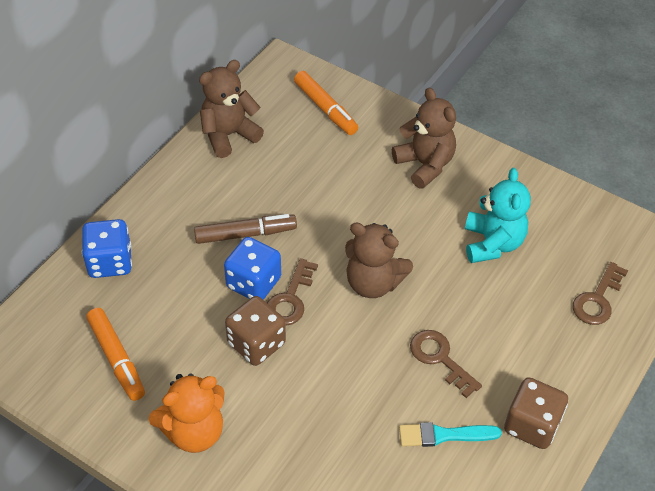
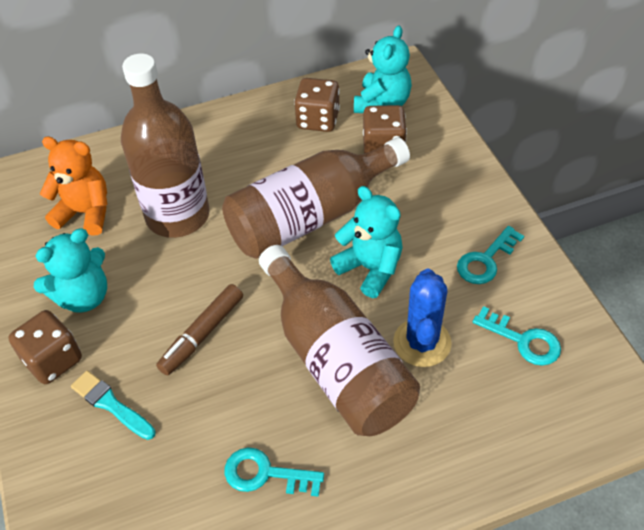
blue cactus: none = 0 -> [393,269,452,367] = 1
blue dice: [82,219,132,278] [224,237,281,300] = 2 -> none = 0
brown bottle: none = 0 -> [121,53,210,238] [222,137,410,259] [259,245,420,436] = 3
brown dice: [225,296,286,366] [504,377,568,449] = 2 -> [8,310,82,384] [294,78,340,132] [363,105,407,154] = 3
brown key: [267,258,318,326] [410,330,482,398] [573,262,628,325] = 3 -> none = 0
brown teddy bear: [199,60,264,158] [345,222,413,298] [392,87,456,189] = 3 -> none = 0
orange marker: [86,308,145,401] [294,71,358,135] = 2 -> none = 0
turquoise key: none = 0 -> [224,447,324,497] [457,226,524,284] [473,306,561,366] = 3
turquoise teddy bear: [465,168,531,263] = 1 -> [34,228,107,313] [330,186,403,298] [354,25,412,113] = 3

